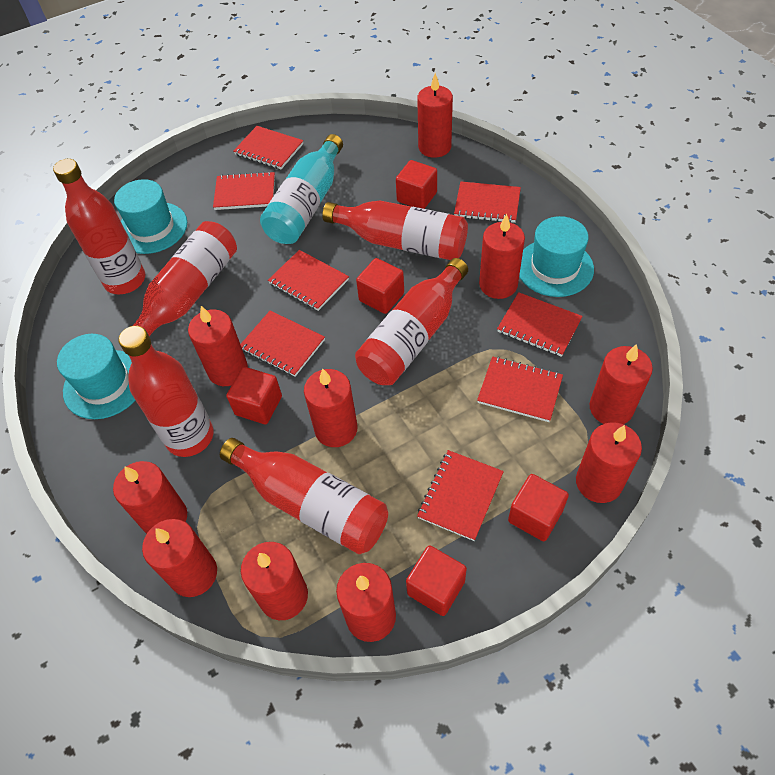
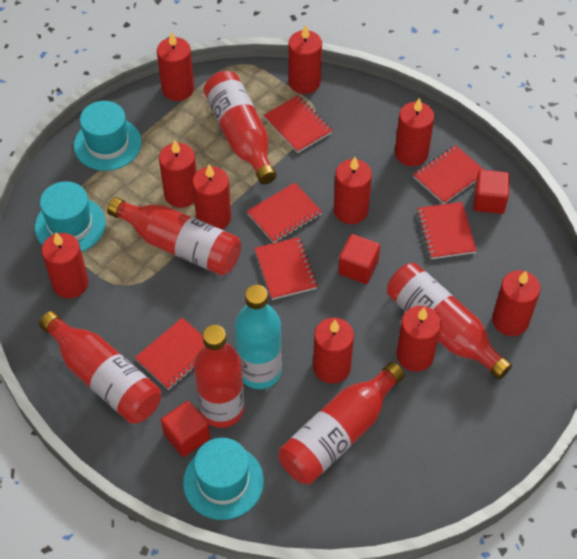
red cube: [226,367,282,424] [356,258,404,314] [396,160,437,209] [406,545,467,616] [508,474,569,541] = 5 -> [161,401,210,457] [338,234,380,284] [473,170,510,214] = 3
red notebook: [213,171,275,210] [234,126,303,169] [240,311,325,377] [268,250,349,311] [417,450,504,541] [454,182,521,223] [477,356,563,422] [497,292,583,357] = 8 -> [135,318,204,390] [247,183,322,243] [255,237,318,300] [263,96,333,153] [413,145,484,204] [417,202,477,259] = 6

